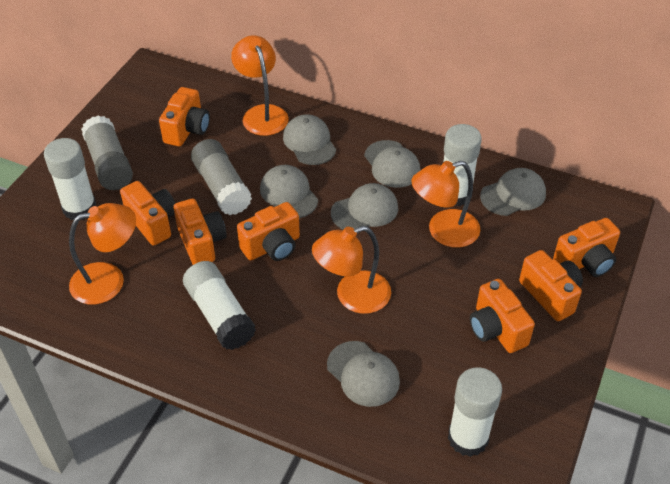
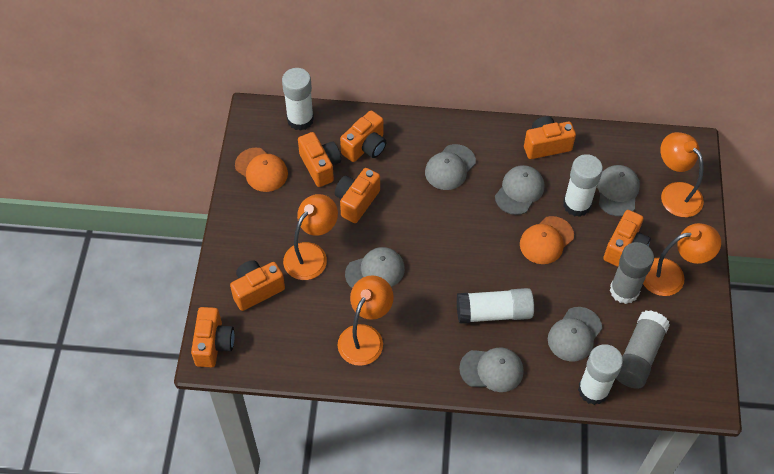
orange cap: none = 0 -> [235,148,288,192] [520,216,574,264] = 2

